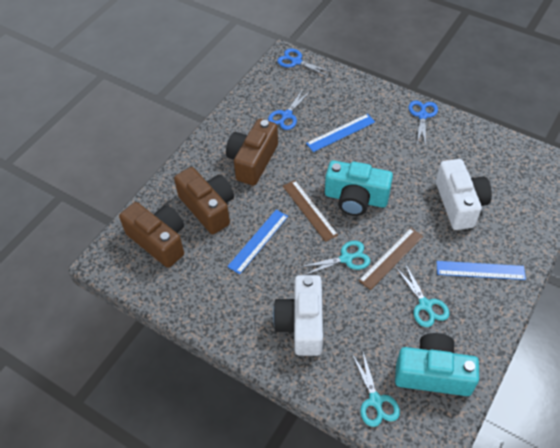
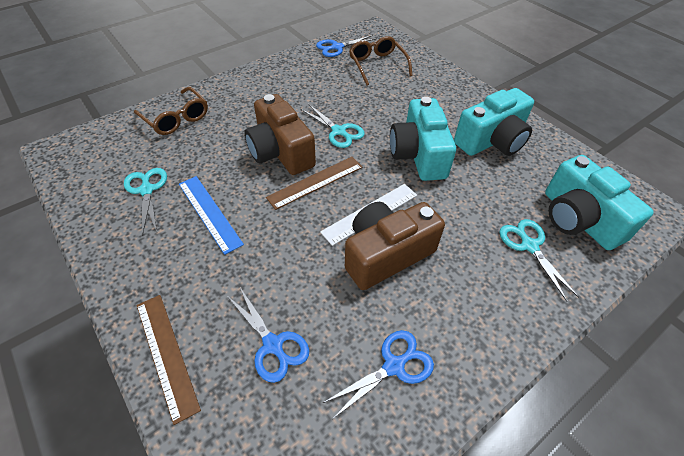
blue ruler: [227,210,288,274] [306,114,375,152] [437,261,526,280] = 3 -> [179,176,244,255] = 1
brown camera: [119,202,184,268] [174,167,234,234] [226,119,278,185] = 3 -> [244,94,316,175] [345,202,445,290] = 2
brown glasses: none = 0 -> [134,87,208,135] [349,36,413,85] = 2
turquoise camera: [325,160,393,216] [395,333,479,396] = 2 -> [390,97,456,181] [454,88,534,156] [545,155,654,250] = 3
white camera: [273,275,323,356] [436,159,492,230] = 2 -> none = 0
white ruler: none = 0 -> [320,184,417,246] = 1

